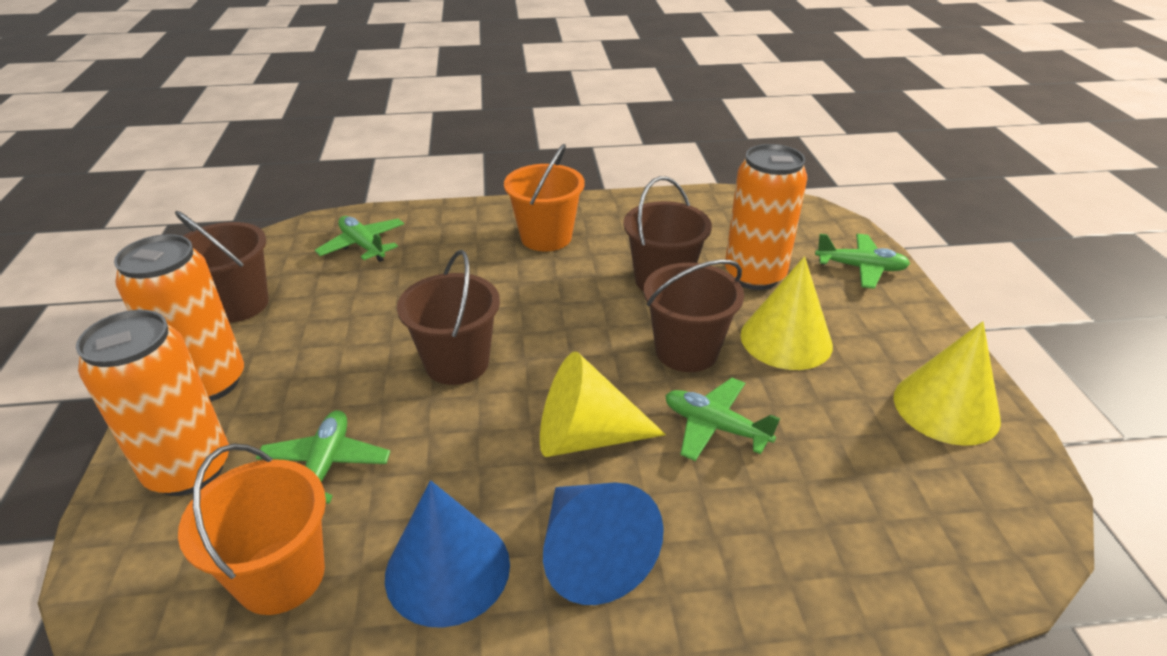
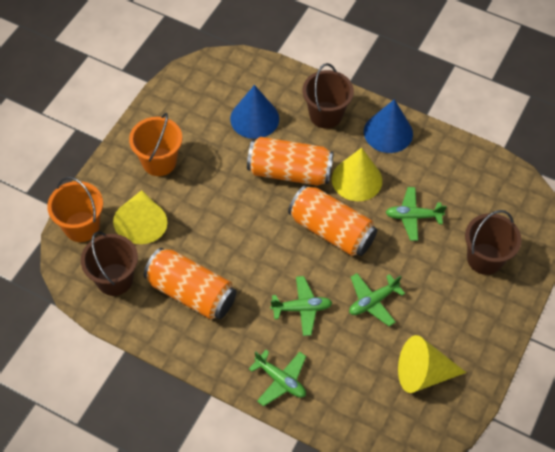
brown bucket: [175,211,269,323] [397,250,500,385] [623,176,712,292] [644,259,744,372] = 4 -> [81,231,138,296] [302,63,354,129] [465,210,522,275] = 3

